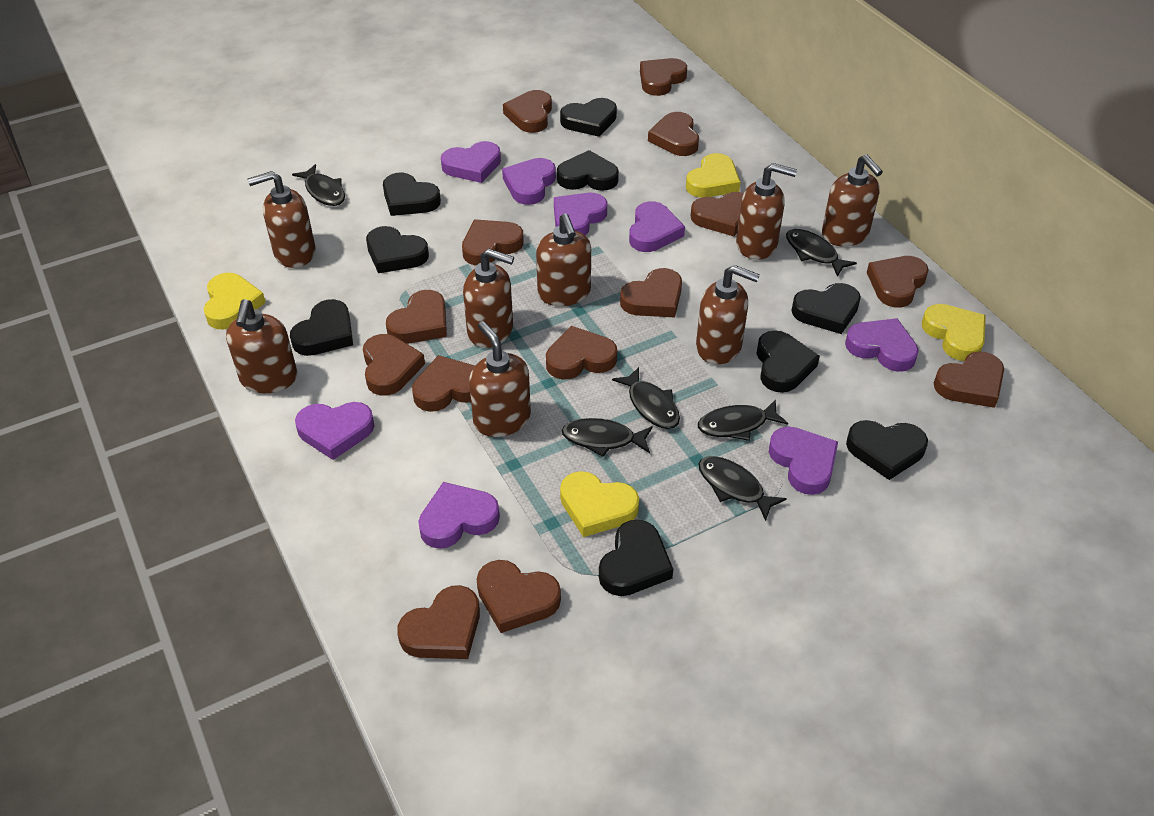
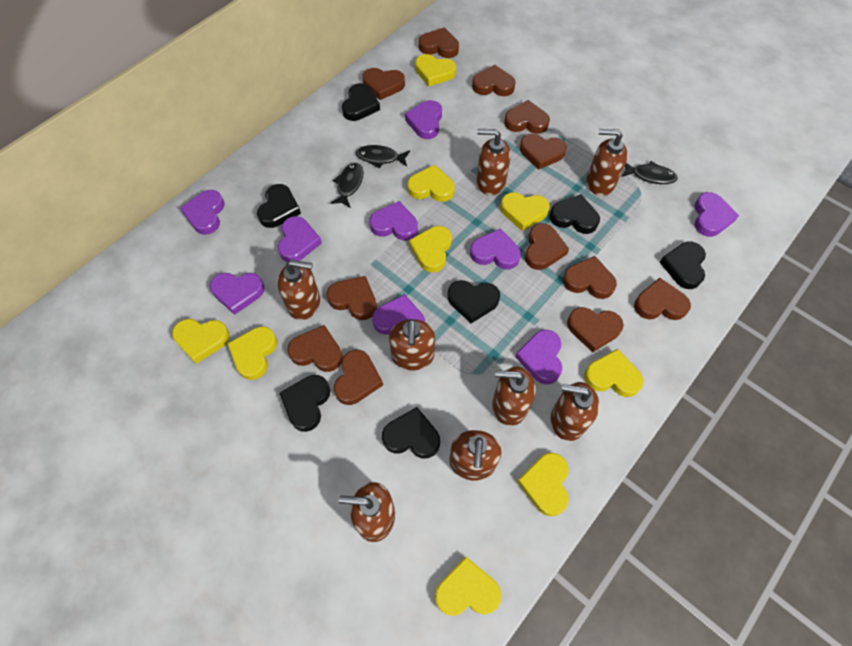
black fish: [292,164,345,206] [562,418,653,457] [612,367,680,429] [698,399,788,441] [698,456,787,521] [786,229,857,277] = 6 -> [330,163,364,208] [356,145,410,168] [621,161,678,184] = 3
black heart: [290,299,353,356] [366,226,429,273] [383,173,441,216] [557,150,619,191] [560,98,617,137] [599,520,673,596] [756,330,820,393] [791,283,861,334] [846,420,928,480] = 9 -> [257,184,301,228] [280,375,330,432] [342,83,380,121] [382,407,440,459] [447,280,500,323] [550,194,600,234] [660,242,706,289] = 7
brown heart: [363,334,425,396] [386,290,447,344] [397,585,480,659] [412,355,475,412] [462,219,524,266] [477,560,561,633] [503,90,552,133] [546,326,617,379] [620,268,682,317] [640,58,687,96] [648,112,699,156] [691,192,744,236] [867,256,929,308] [934,351,1004,408] = 14 -> [287,325,343,372] [327,276,377,320] [334,350,383,405] [363,68,405,100] [419,27,459,58] [472,65,516,96] [504,100,550,134] [520,134,567,170] [525,223,569,270] [563,256,617,299] [567,307,624,353] [634,278,691,320] = 12
purple heart: [295,402,375,460] [418,482,500,549] [441,141,501,183] [502,158,556,205] [554,193,607,235] [629,201,685,252] [769,427,838,495] [845,318,919,372] = 8 -> [180,190,224,235] [210,273,265,315] [278,216,322,262] [369,201,418,240] [372,294,425,335] [405,100,442,139] [470,228,521,269] [515,330,562,384] [694,192,739,237] = 9
yellow heart: [204,273,266,329] [560,471,639,537] [686,153,740,198] [922,304,986,361] = 4 -> [172,319,230,364] [227,326,277,380] [407,164,455,202] [409,226,452,272] [415,54,456,86] [435,556,501,616] [500,192,550,231] [517,453,569,516] [584,349,644,397] = 9

